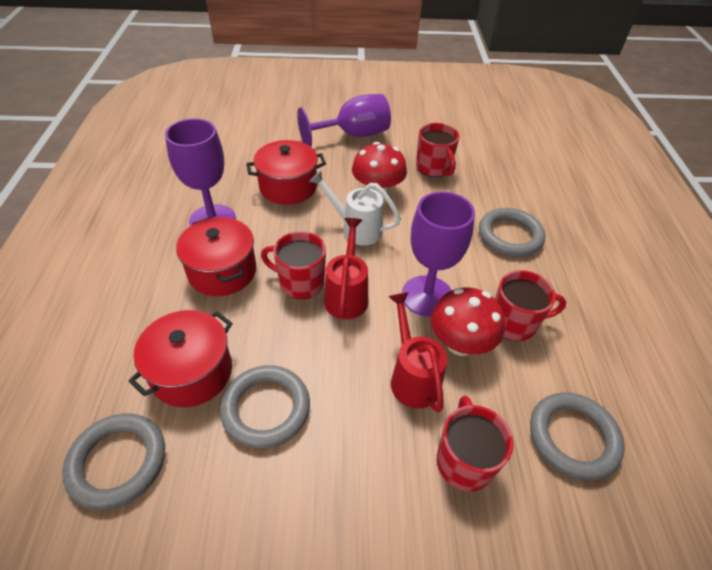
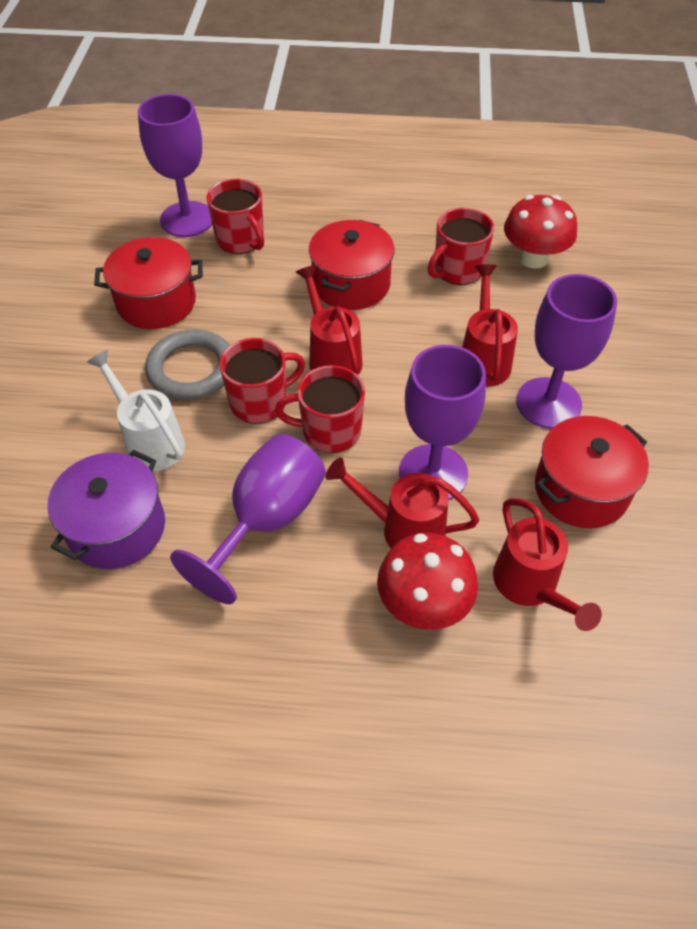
grey ring: [62,413,165,510] [220,365,310,449] [479,208,545,257] [530,392,625,481] = 4 -> [145,329,230,400] = 1
purple goblet: [165,118,236,226] [297,94,391,147] [402,191,475,317] = 3 -> [138,94,212,237] [170,434,326,604] [399,345,486,500] [516,274,617,429] = 4
purple pot: none = 0 -> [48,450,165,569] = 1
red watering can: [324,218,368,319] [388,292,447,412] = 2 -> [296,265,363,375] [325,457,479,548] [462,264,518,387] [493,498,602,631] = 4

